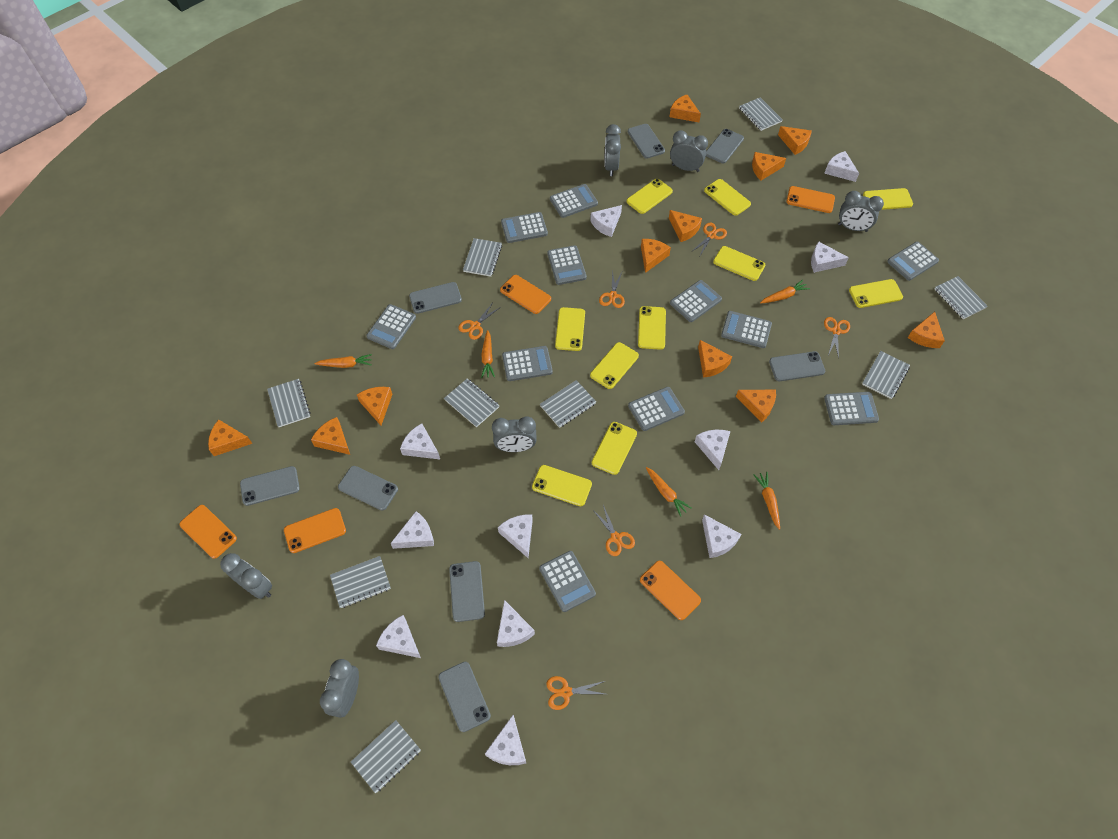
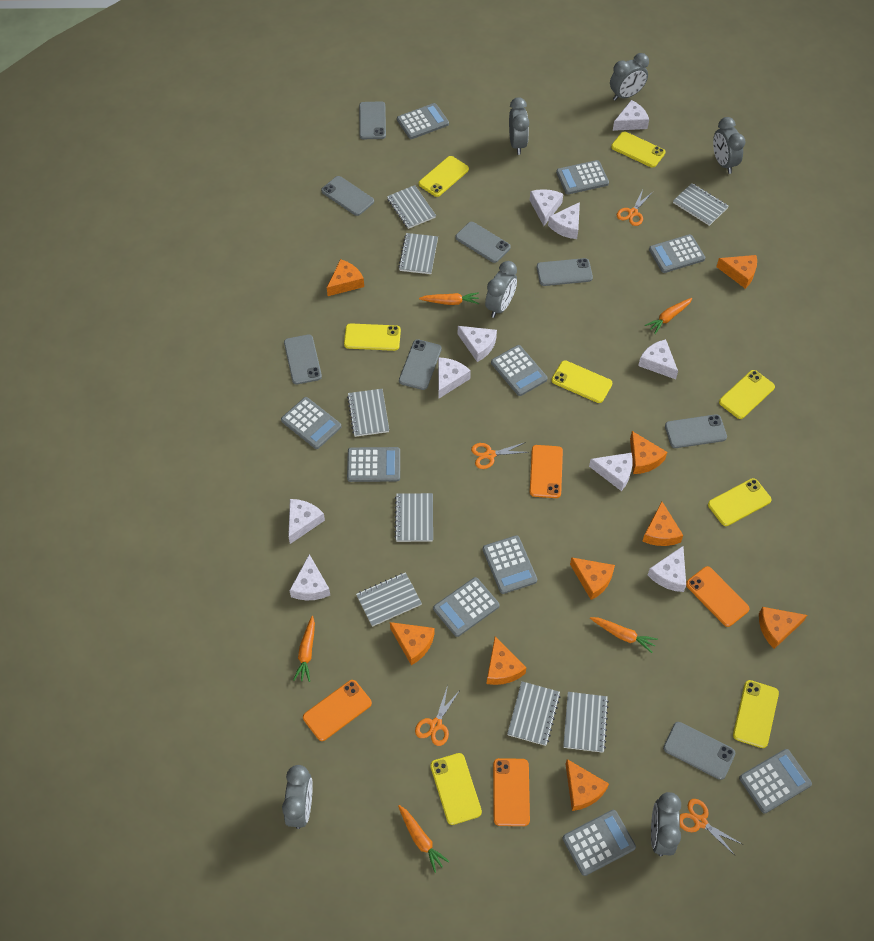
grey calculator: [366,304,416,349] [501,212,548,243] [502,346,553,381] [539,551,596,612] [547,245,587,285] [550,184,598,218] [628,387,685,431] [670,280,722,322] [721,311,772,348] [824,392,879,425] [887,241,939,281] = 11 -> [281,397,341,449] [347,447,400,482] [397,103,449,139] [433,577,500,637] [483,535,537,594] [491,345,548,396] [556,160,609,194] [563,810,636,876] [649,234,705,273] [739,749,812,814] = 10
grey notebook: [267,379,311,427] [330,556,391,608] [351,720,421,793] [444,378,500,427] [463,238,502,276] [540,380,596,428] [739,97,782,131] [862,351,910,399] [935,276,988,319] = 9 -> [347,389,389,437] [356,572,422,627] [387,185,436,229] [395,493,433,542] [398,233,438,274] [507,681,560,746] [563,692,609,753] [673,183,728,226] = 8
orange cheese: [208,420,252,456] [311,417,350,455] [357,387,392,425] [641,239,671,273] [669,210,702,242] [670,95,701,122] [698,340,732,378] [736,390,776,423] [752,152,786,180] [778,126,812,155] [908,312,945,348] = 11 -> [327,259,364,296] [390,622,434,665] [487,637,526,685] [565,759,609,811] [570,557,615,600] [630,431,667,474] [643,502,683,546] [716,255,757,289] [759,607,807,649] = 9
orange phone: [179,505,237,559] [284,508,346,553] [500,275,551,314] [640,561,701,620] [786,186,835,213] = 5 -> [303,680,372,741] [493,758,530,826] [530,445,563,498] [686,566,750,627] = 4
orange scissors: [458,304,501,340] [546,676,605,710] [592,505,635,556] [599,270,625,308] [691,223,727,256] [824,317,850,359] = 6 -> [415,685,460,746] [471,442,528,469] [617,189,653,226] [680,799,742,855] = 4
white cheese: [376,615,421,658] [390,511,434,549] [400,423,440,459] [485,715,526,765] [497,600,535,647] [498,515,533,558] [590,205,622,237] [695,430,730,470] [702,514,741,558] [811,241,849,273] [824,151,859,182] = 11 -> [288,499,325,544] [289,554,330,600] [438,358,471,399] [458,326,497,362] [530,189,563,226] [548,202,580,239] [589,453,633,491] [613,100,649,131] [638,339,678,379] [648,546,686,592] = 10
yellow phone: [532,465,592,506] [555,307,585,351] [590,342,639,389] [592,422,637,475] [626,179,673,214] [638,306,666,350] [704,179,751,216] [713,246,765,281] [849,279,903,308] [863,188,913,210] = 10 -> [344,323,401,351] [419,156,469,197] [430,753,482,825] [552,360,612,403] [611,132,665,168] [708,478,772,526] [719,370,775,419] [733,680,779,748] = 8

